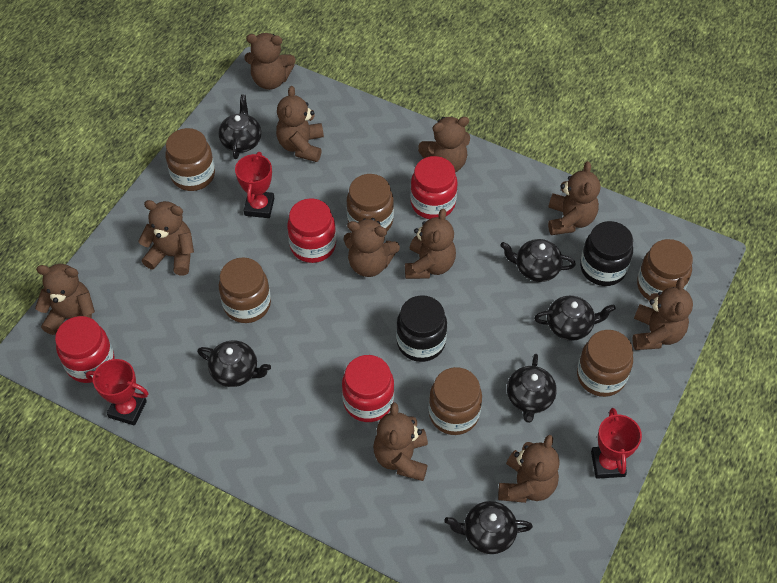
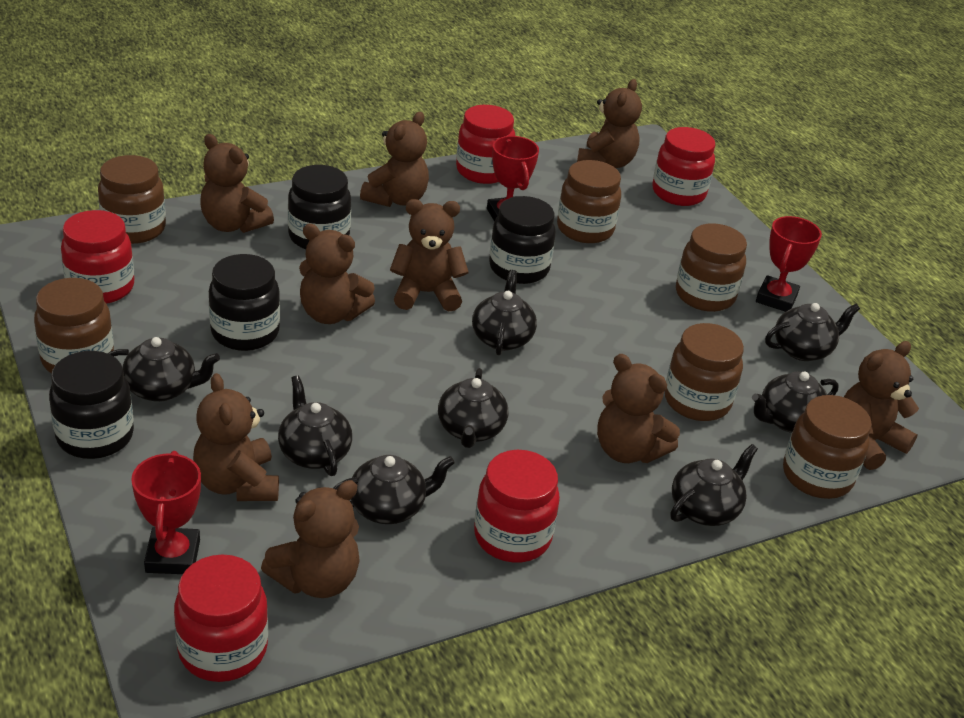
black jar: [396,295,447,362] [580,221,633,286] = 2 -> [49,351,134,459] [209,254,280,351] [288,165,351,250] [489,196,556,284] = 4
black teapot: [197,340,271,387] [218,94,261,159] [444,501,533,554] [500,239,576,282] [507,354,557,423] [534,296,616,341] = 6 -> [108,337,220,402] [278,375,352,476] [333,455,455,524] [438,368,508,448] [472,270,537,355] [670,444,758,526] [752,372,839,433] [765,303,860,361] = 8
brown teddy bear: [35,264,95,335] [138,200,194,276] [245,33,295,90] [276,86,324,162] [343,218,400,277] [373,402,428,481] [405,209,456,279] [418,116,470,172] [498,435,560,503] [548,161,600,235] [632,278,693,350] = 11 -> [193,373,279,501] [200,134,274,233] [261,480,360,598] [299,224,375,324] [360,112,429,207] [390,199,469,312] [577,79,642,168] [597,354,680,463] [844,341,919,470] = 9
red jar: [55,316,115,383] [287,198,336,263] [342,355,394,422] [410,156,457,219] = 4 -> [61,210,134,304] [174,555,268,682] [456,105,515,184] [474,450,560,562] [652,127,715,206] = 5

